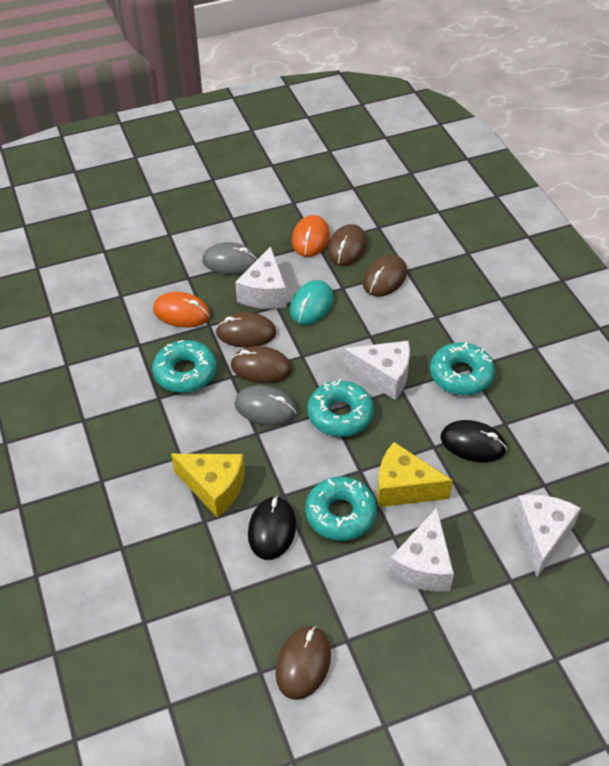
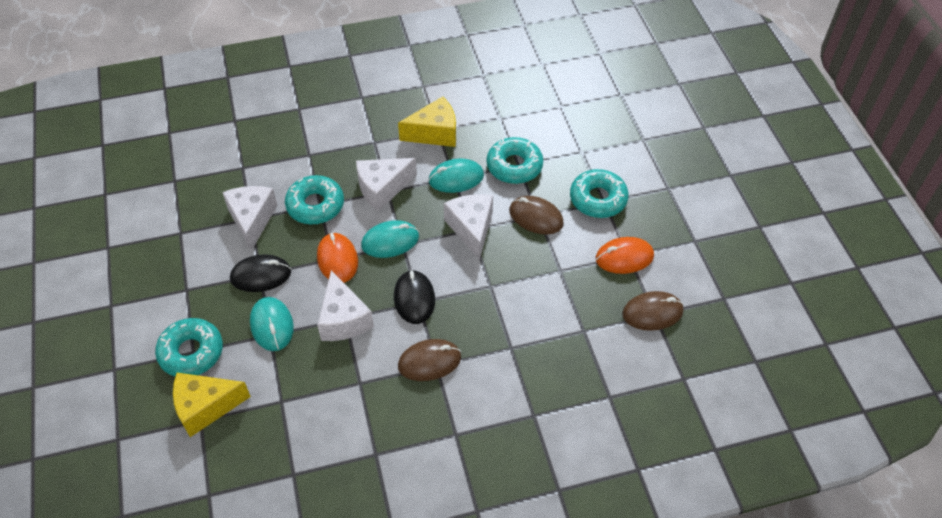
brown mouse: [216,312,277,348] [231,346,292,384] [275,626,331,700] [327,224,367,266] [363,255,407,296] = 5 -> [398,339,461,381] [509,196,564,235] [622,291,684,331] = 3
grey mouse: [202,242,258,275] [234,385,297,426] = 2 -> none = 0
turquoise mouse: [290,280,333,325] = 1 -> [250,297,294,351] [361,220,419,258] [428,159,484,193] = 3

